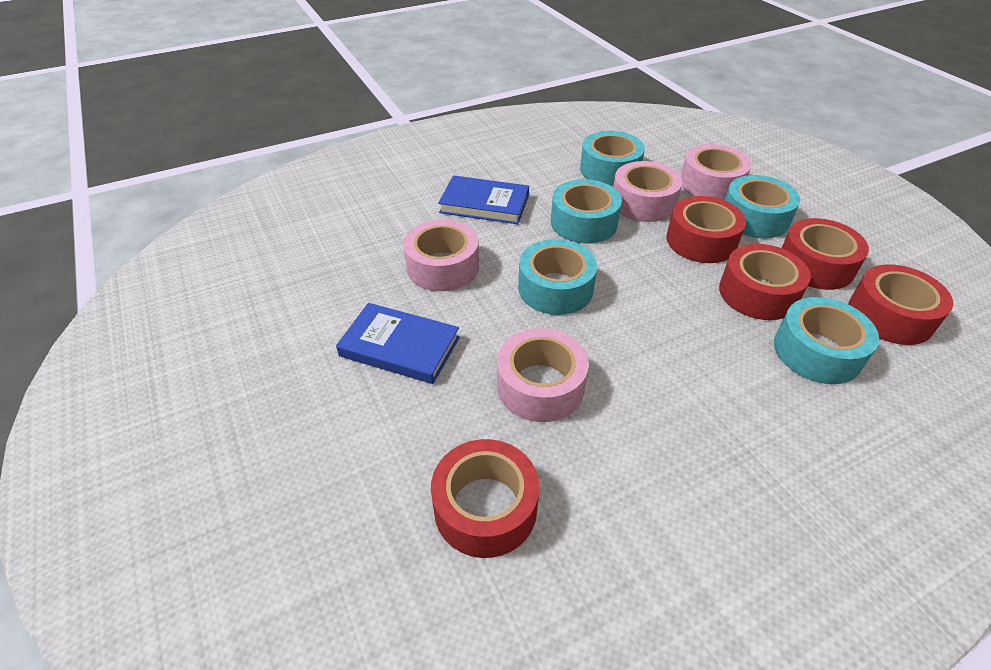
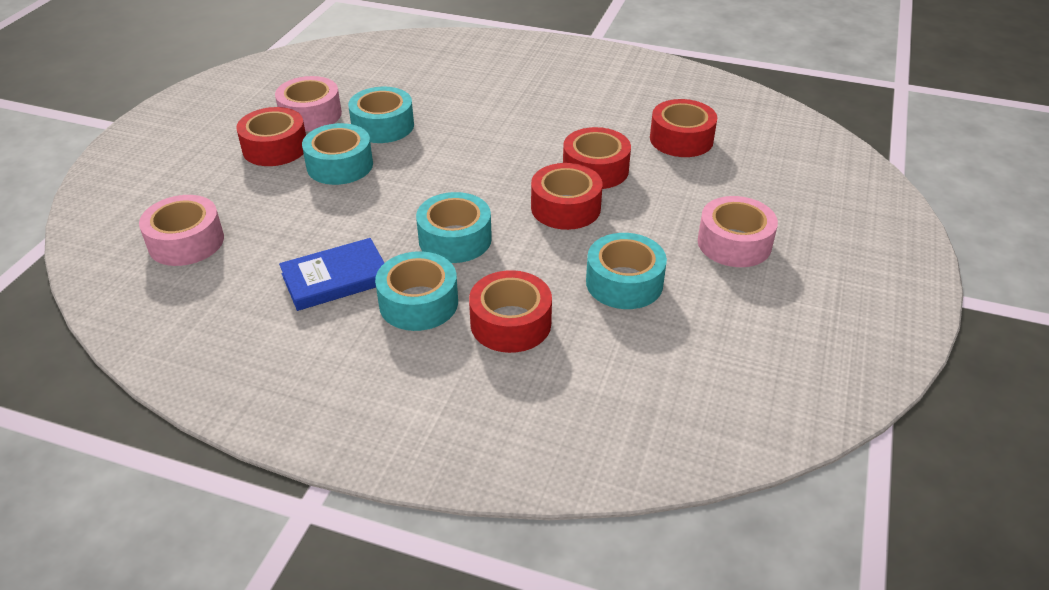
blue book: [336,303,460,384] [438,175,529,224] = 2 -> [279,238,384,311] = 1
pink tape: [403,220,479,291] [497,328,589,422] [613,161,682,222] [681,144,752,200] = 4 -> [139,195,224,266] [275,76,342,131] [698,196,778,267] = 3

